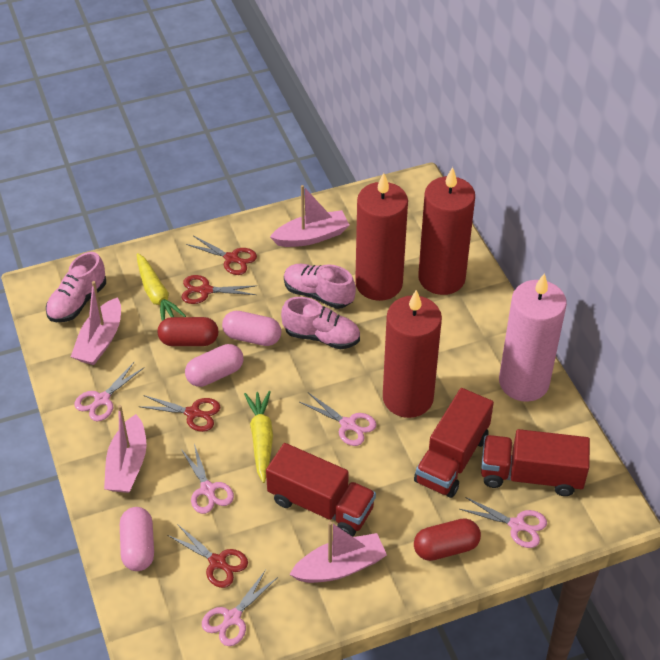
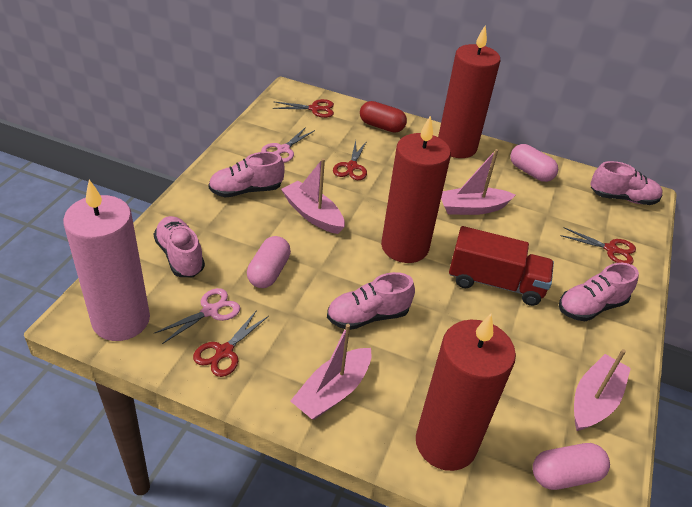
pink scissors: [74,362,145,421] [181,444,234,514] [202,570,278,646] [300,393,377,446] [460,497,547,548] = 5 -> [155,288,240,344] [261,127,315,163] = 2
pink shoe: [46,252,106,322] [281,297,360,349] [284,264,356,309] = 3 -> [153,216,205,277] [208,152,284,197] [327,272,415,330] [559,263,639,321] [590,161,662,205] = 5
red capsule: [158,317,219,346] [414,518,481,561] = 2 -> [360,101,407,133] = 1
red truck: [266,443,376,537] [414,388,494,498] [481,429,590,496] = 3 -> [449,226,554,306] = 1
yellow carrot: [137,253,186,321] [244,391,273,483] = 2 -> none = 0

